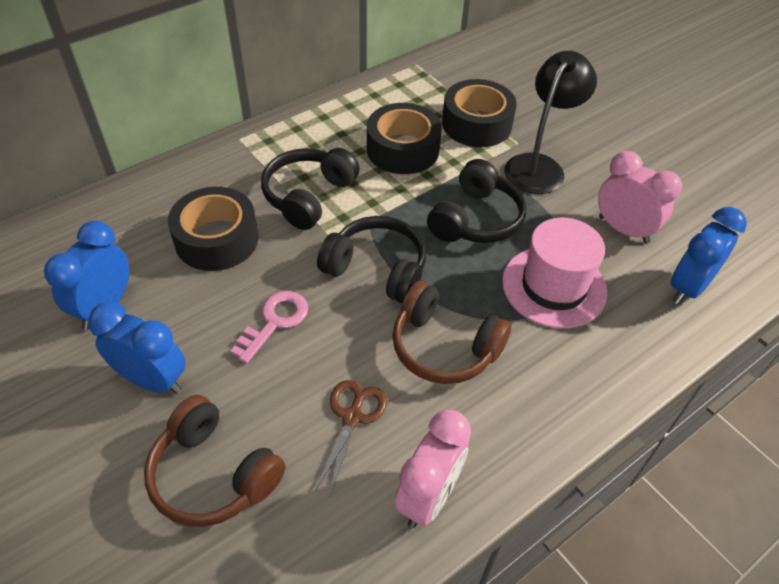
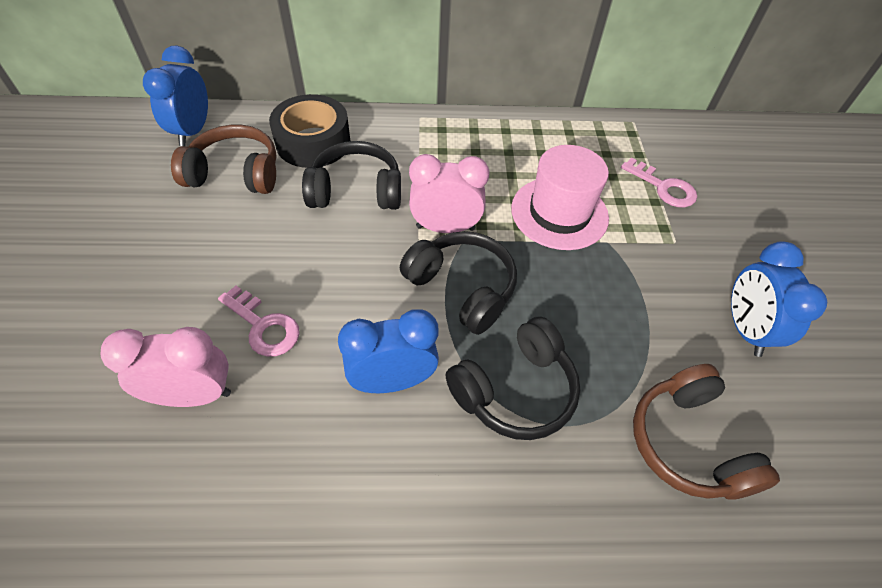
black lamp: [504,51,597,194] = 1 -> none = 0
black tape: [168,187,258,271] [367,103,442,174] [442,79,517,147] = 3 -> [269,94,350,168] = 1
brown scissors: [315,380,387,495] = 1 -> none = 0
pink key: [230,291,308,364] = 1 -> [218,286,300,357] [621,158,697,207] = 2

